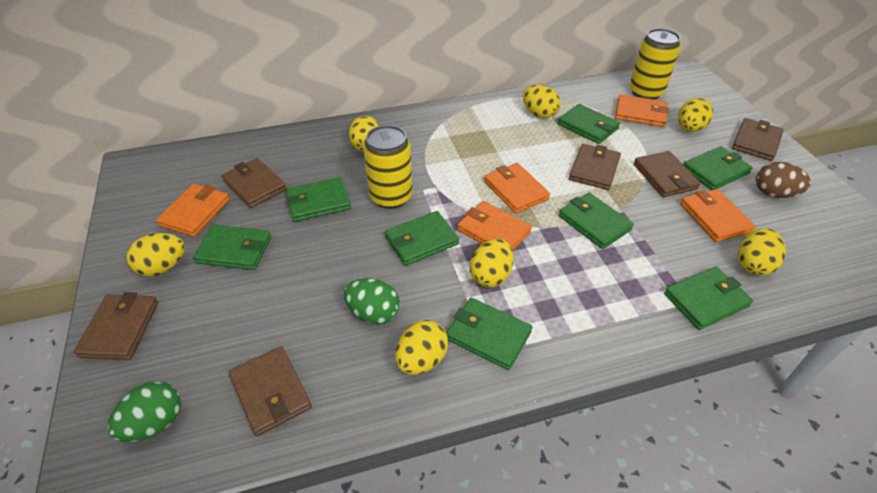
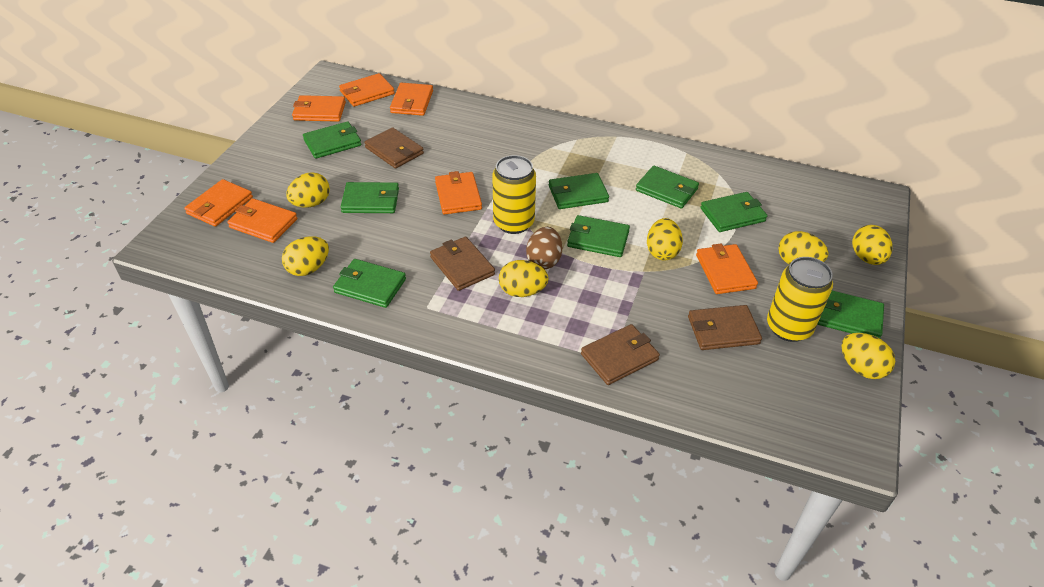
brown wallet: [74,292,158,360] [222,158,287,208] [229,346,312,436] [569,144,621,190] [634,151,701,197] [732,118,784,161] = 6 -> [364,127,424,169] [430,236,495,291] [581,324,660,385] [688,305,762,350] = 4
green egg: [107,381,181,442] [344,278,400,325] = 2 -> none = 0
orange wallet: [156,184,230,237] [457,201,532,251] [484,163,550,213] [615,94,669,127] [680,189,756,242] = 5 -> [184,179,253,227] [227,198,297,243] [292,95,346,122] [339,73,395,107] [390,83,433,116] [435,171,482,215] [696,243,758,294] = 7

